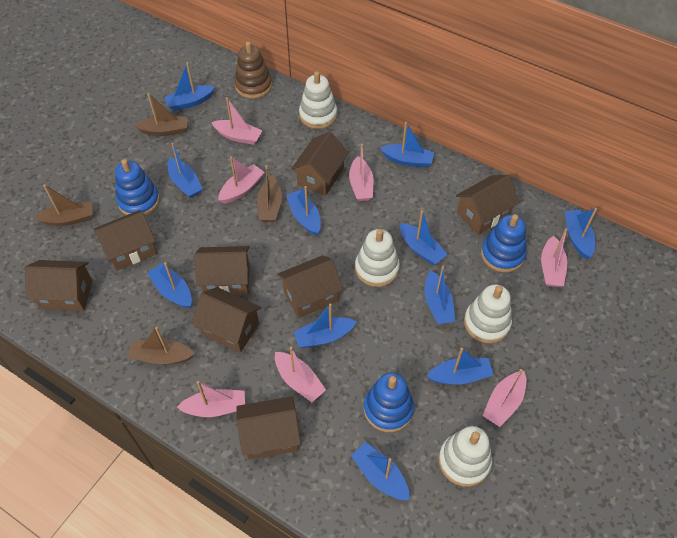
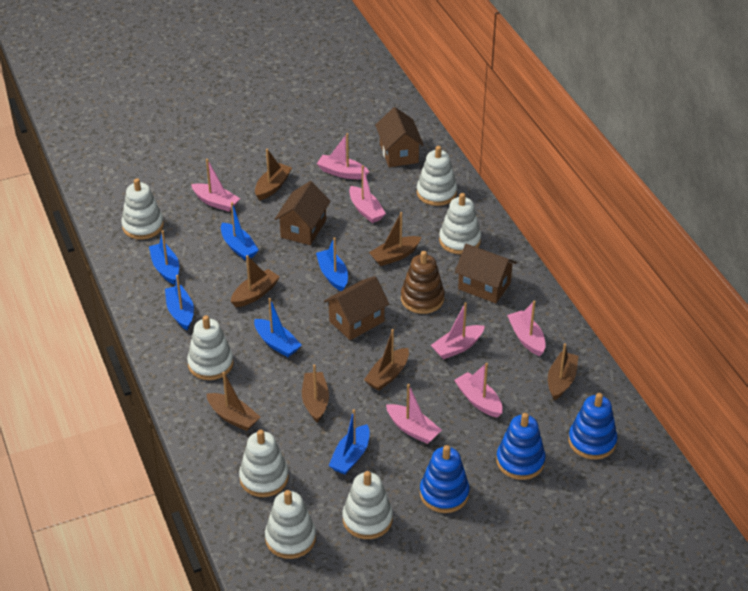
blue boat: [147,262,192,308] [164,62,215,111] [168,143,203,198] [286,186,321,235] [294,303,357,348] [351,442,410,500] [380,122,434,168] [400,210,448,265] [425,266,455,324] [427,348,493,385] [565,208,597,259] = 11 -> [149,230,179,284] [165,275,194,330] [221,202,259,260] [254,298,302,357] [316,237,348,291] [329,409,370,475] = 6
brown boat: [34,184,92,226] [128,327,195,365] [134,93,188,136] [257,165,282,222] = 4 -> [206,372,260,431] [231,255,280,307] [255,149,292,201] [302,364,329,423] [364,329,409,391] [369,212,421,266] [548,343,578,400] = 7
brown house: [24,260,93,311] [94,210,157,271] [192,287,261,353] [194,246,250,295] [236,396,301,460] [277,255,343,318] [291,131,349,196] [456,175,520,235] = 8 -> [275,181,331,245] [324,276,389,340] [375,107,424,167] [455,244,517,303] = 4
white stacking toy: [299,71,337,129] [355,229,400,287] [439,426,492,487] [464,284,512,343] = 4 -> [121,178,164,240] [187,315,234,380] [239,430,289,497] [265,490,316,559] [343,471,393,539] [417,146,457,206] [439,193,481,255] = 7

